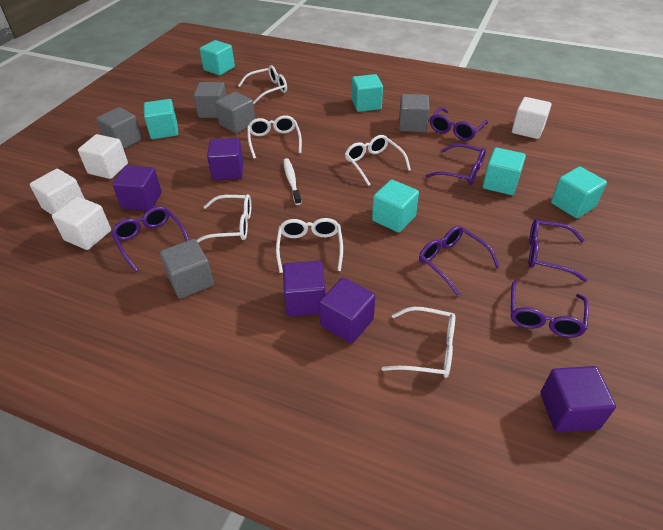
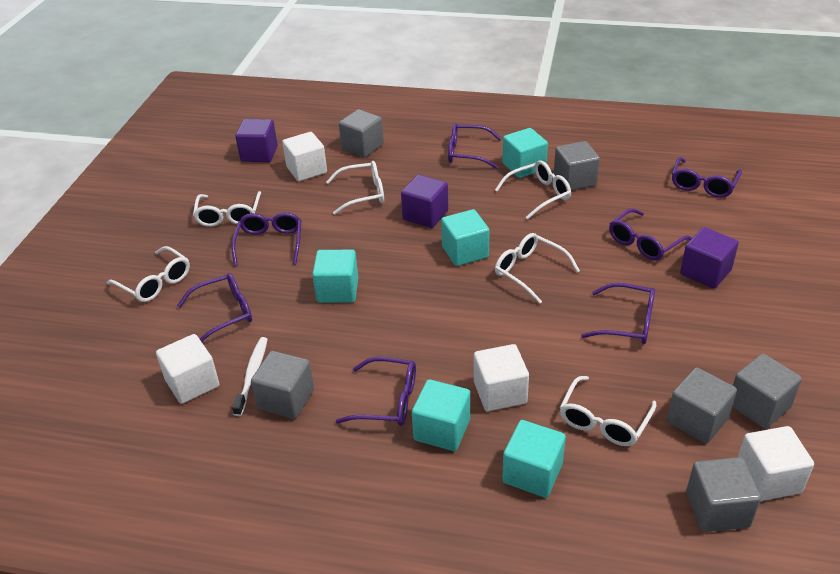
grey cube: [96,107,142,149] [160,239,214,299] [194,82,227,118] [215,92,255,133] [399,94,429,132] = 5 -> [251,351,314,419] [339,109,384,157] [554,141,600,191] [667,367,737,444] [686,457,761,532] [732,354,802,429] = 6
purple cube: [112,165,162,211] [207,138,244,180] [283,261,325,316] [319,277,375,343] [540,366,616,433] = 5 -> [235,119,278,162] [401,175,448,228] [680,227,739,288] = 3
purple glasses: [111,206,189,272] [419,226,500,296] [425,144,486,185] [430,107,488,141] [511,280,589,338] [529,219,587,282] = 6 -> [177,273,252,342] [231,212,302,266] [336,357,416,426] [448,123,502,169] [581,283,655,344] [609,208,692,261] [672,157,742,198] = 7
turquoise cube: [144,99,178,139] [200,40,235,75] [352,74,383,112] [372,180,419,233] [483,148,526,195] [551,167,607,218] = 6 -> [312,250,358,303] [412,379,470,451] [441,209,489,266] [502,128,548,178] [502,420,566,498] = 5

